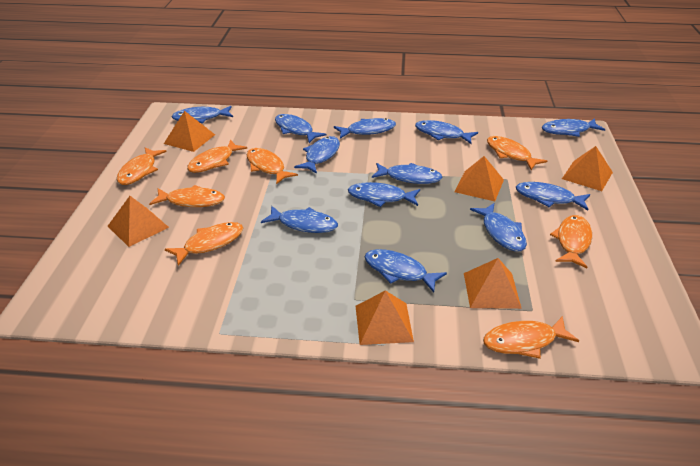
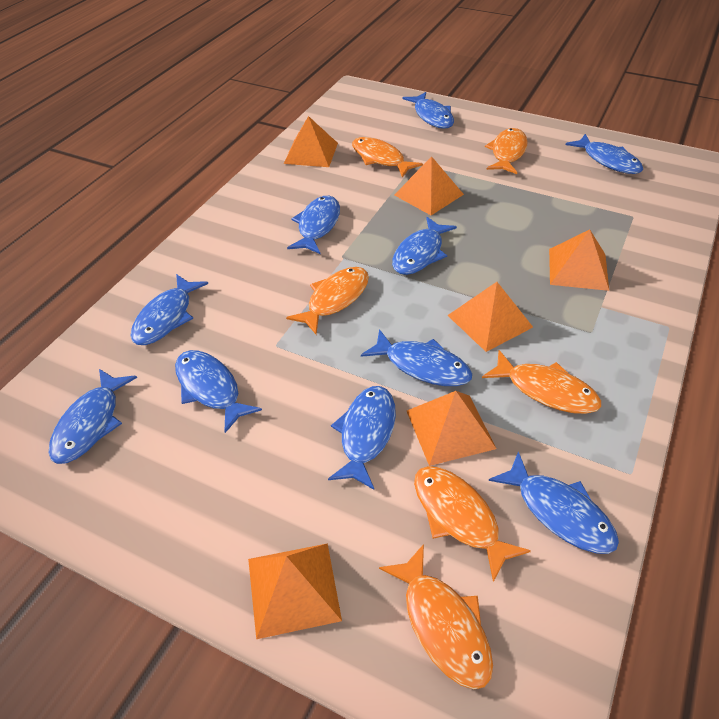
blue fish: [172,106,233,124] [261,206,338,233] [275,114,326,143] [294,136,340,174] [334,118,396,139] [348,182,420,207] [365,249,447,293] [372,163,443,184] [415,120,478,144] [470,203,527,251] [516,182,590,210] [542,118,605,137] = 12 -> [48,369,137,464] [130,274,208,345] [175,350,262,433] [287,196,340,254] [328,386,396,490] [361,329,472,386] [392,217,457,275] [403,92,454,129] [489,451,619,554] [566,134,643,174] = 10
orange fish: [117,147,167,185] [149,185,225,207] [165,222,243,266] [187,139,247,173] [247,148,298,184] [483,316,579,359] [487,136,547,170] [550,215,592,268] = 8 -> [286,267,369,334] [352,137,423,177] [379,544,493,689] [414,466,531,582] [482,350,601,414] [485,128,528,174] = 6

